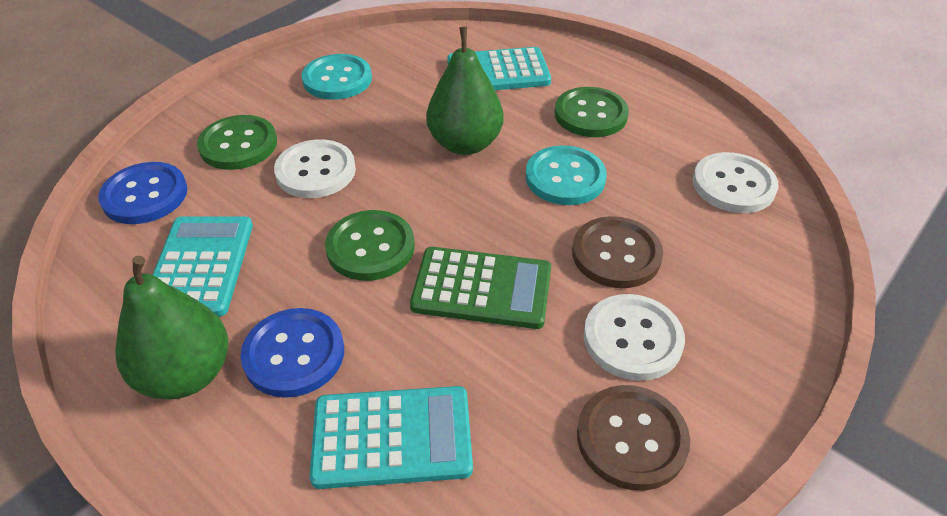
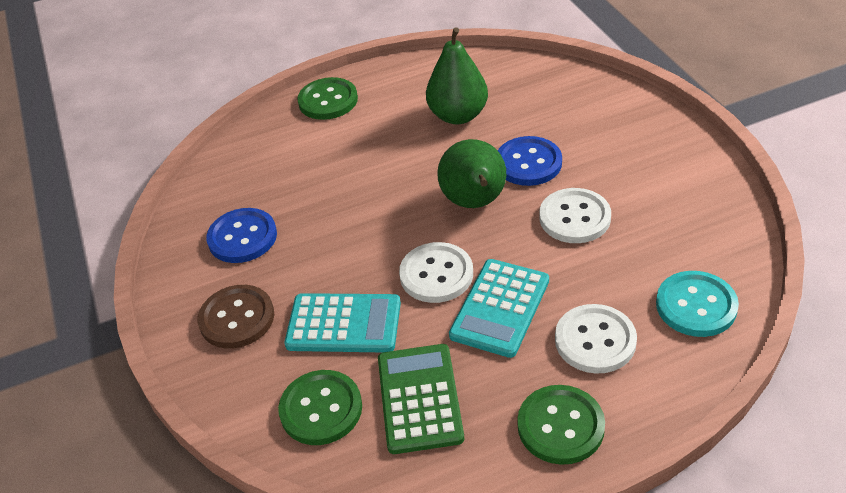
brown button: [572,216,663,288] [577,385,690,491] = 2 -> [198,285,274,349] = 1
turquoise button: [301,54,372,100] [526,145,607,205] = 2 -> [656,271,739,337] = 1
turquoise calculator: [152,216,253,317] [309,386,473,489] [447,47,551,90] = 3 -> [284,293,401,352] [449,259,549,358] = 2

